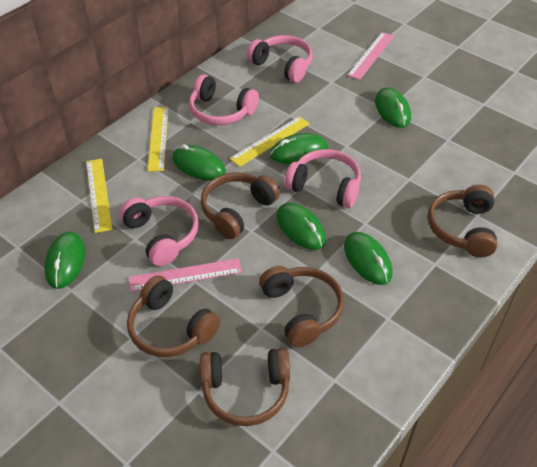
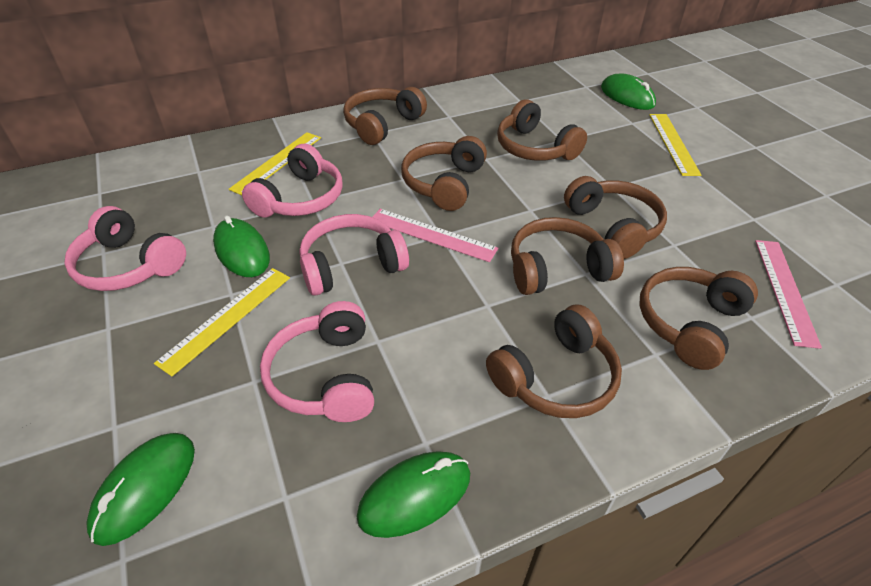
brown headphones: [127,275,220,357] [200,348,290,426] [201,172,280,239] [259,266,344,347] [428,185,497,258] = 5 -> [343,87,427,145] [401,136,487,211] [486,305,622,418] [497,99,587,161] [511,217,624,295] [564,176,667,259] [639,267,758,370] = 7
green mouse: [44,232,85,289] [172,144,226,181] [270,133,328,164] [276,203,326,250] [344,232,393,285] [375,88,411,128] = 6 -> [86,433,195,546] [213,215,270,277] [357,451,470,538] [601,74,656,110] = 4

